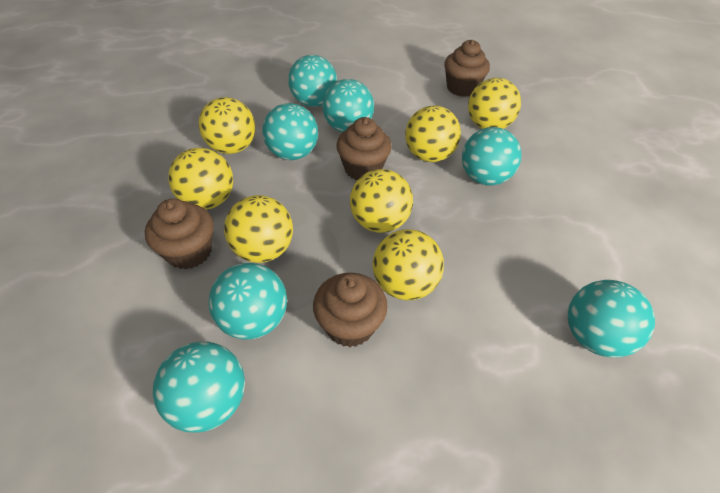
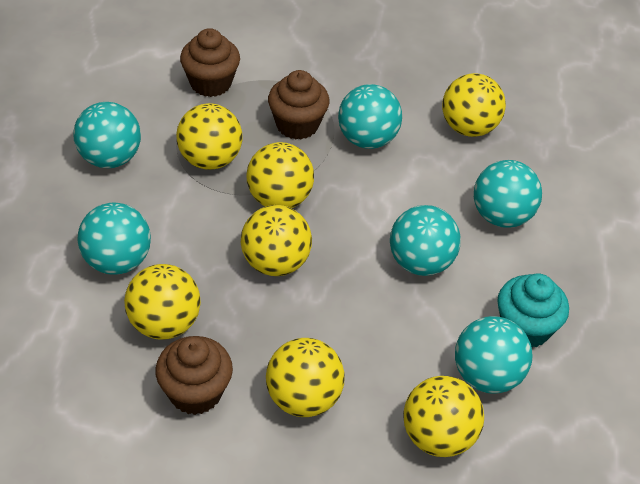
brown cupcake: [145,198,214,269] [313,273,388,347] [336,117,392,180] [444,40,490,97] = 4 -> [155,336,233,415] [180,28,240,97] [268,70,330,140] = 3
turquoise ball: [153,342,245,433] [209,263,287,340] [262,103,318,160] [288,55,337,107] [322,79,374,132] [462,127,522,186] [568,280,655,358] = 7 -> [73,102,141,168] [77,203,151,275] [338,84,402,149] [390,205,461,276] [455,316,532,394] [474,160,542,228] = 6
turquoise cupcake: none = 0 -> [497,273,569,347] = 1

